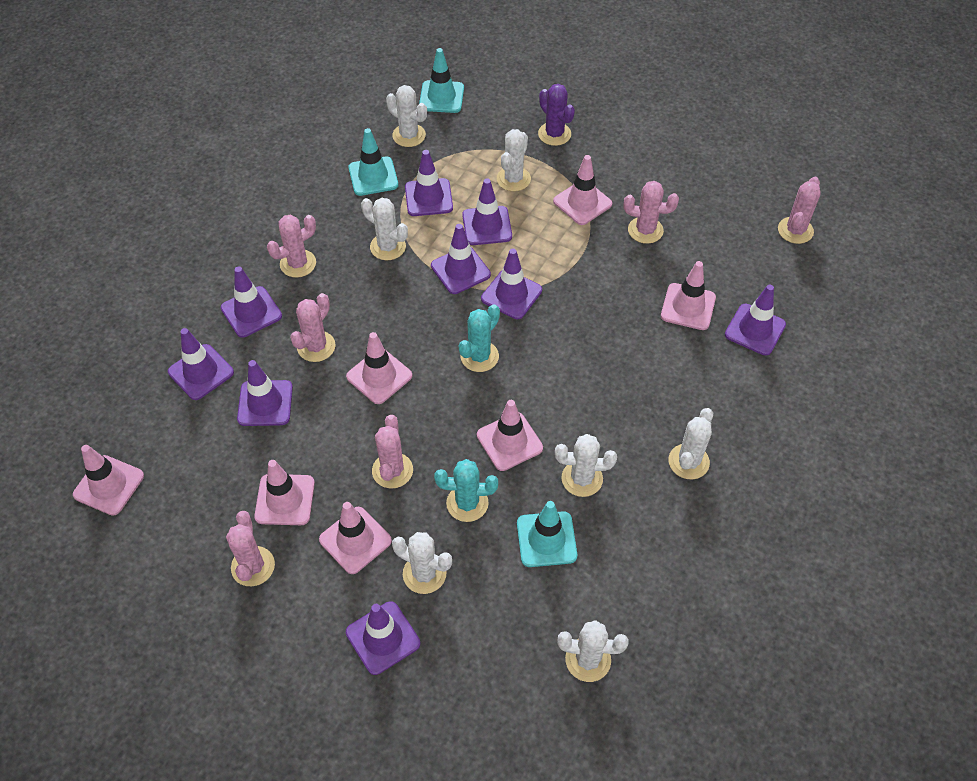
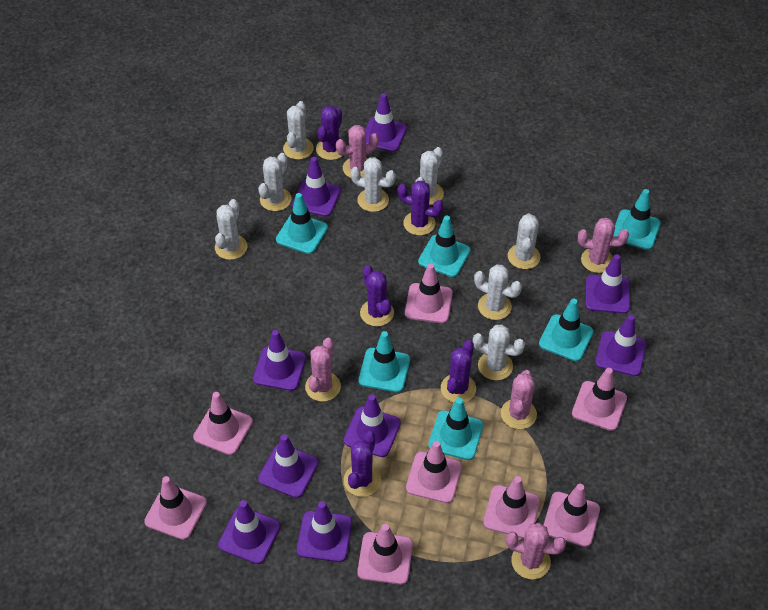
pink cactus: [226,511,275,586] [267,215,316,278] [290,293,335,362] [372,415,413,488] [623,181,679,244] [778,177,821,244] = 6 -> [305,338,341,402] [336,125,379,178] [501,370,537,429] [506,523,566,579] [578,218,629,273] = 5
pink traffic cone: [73,445,144,516] [254,460,315,525] [319,502,392,574] [346,332,412,404] [477,400,543,471] [553,155,612,225] [661,261,716,330] = 7 -> [144,476,207,540] [193,392,253,455] [357,524,413,585] [405,263,453,323] [406,441,462,503] [483,476,540,539] [543,484,600,547] [572,368,627,431] = 8
purple cactus: [538,84,575,146] = 1 -> [316,106,346,160] [344,431,381,497] [360,265,394,327] [398,181,443,236] [441,340,476,403] = 5
turquoise cactus: [434,459,498,522] [459,304,500,372] = 2 -> none = 0
turquoise traffic cone: [348,128,398,196] [419,48,464,113] [517,501,577,567] = 3 -> [276,193,328,254] [358,331,410,392] [418,216,471,277] [428,398,483,460] [539,299,593,361] [613,189,661,250] = 6
white cactus: [361,198,408,260] [386,85,427,147] [392,532,452,594] [497,129,531,191] [555,434,617,497] [557,620,629,682] [668,408,713,479] = 7 -> [215,199,247,260] [258,153,292,211] [283,101,314,160] [350,157,396,212] [415,147,444,205] [473,325,525,380] [474,264,522,320] [508,213,540,269] = 8

